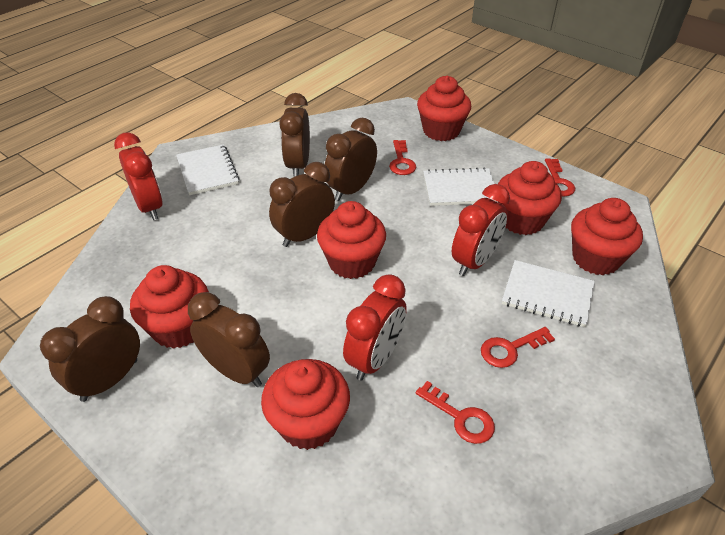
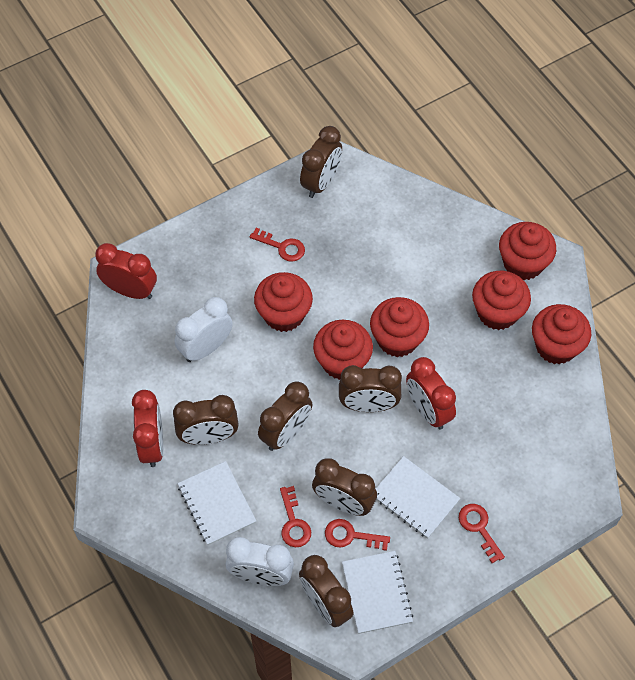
brown clock: [40,296,140,402] [188,292,270,387] [269,162,335,247] [279,93,310,177] [325,118,377,201] = 5 -> [173,395,239,445] [258,381,312,451] [299,555,354,627] [300,126,342,198] [312,458,377,516] [339,365,402,412] = 6
white clock: none = 0 -> [175,297,233,362] [226,537,294,586] = 2

